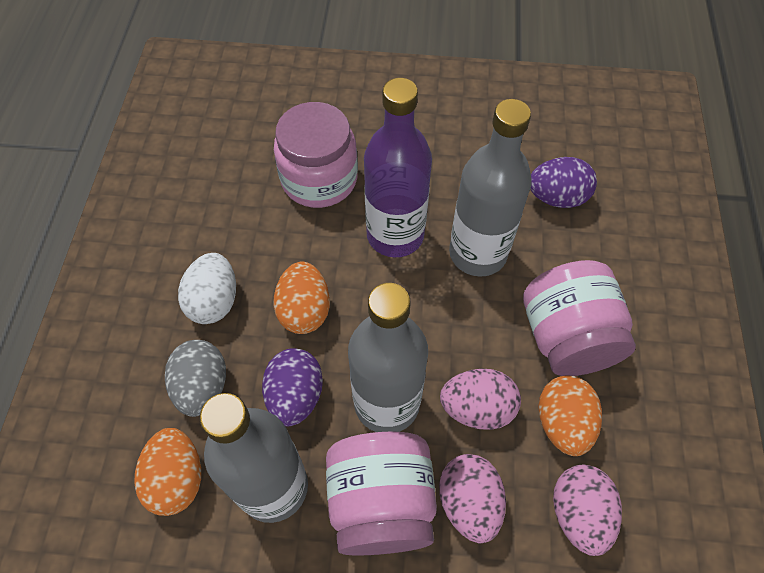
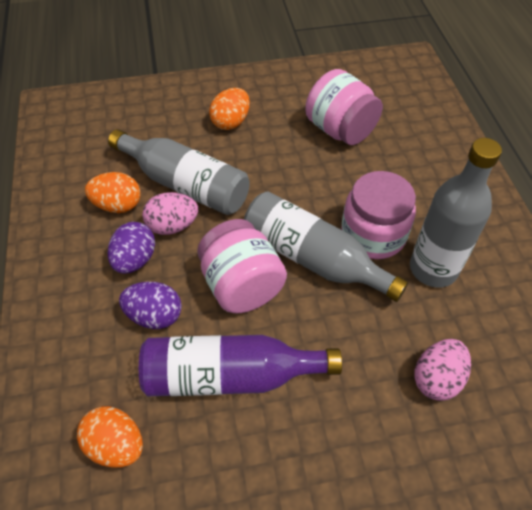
grey egg: [165,340,226,417] = 1 -> none = 0
pink egg: [439,454,506,543] [440,369,521,430] [553,465,622,556] = 3 -> [142,192,198,235] [414,339,471,401] = 2
white egg: [178,253,236,324] = 1 -> none = 0

